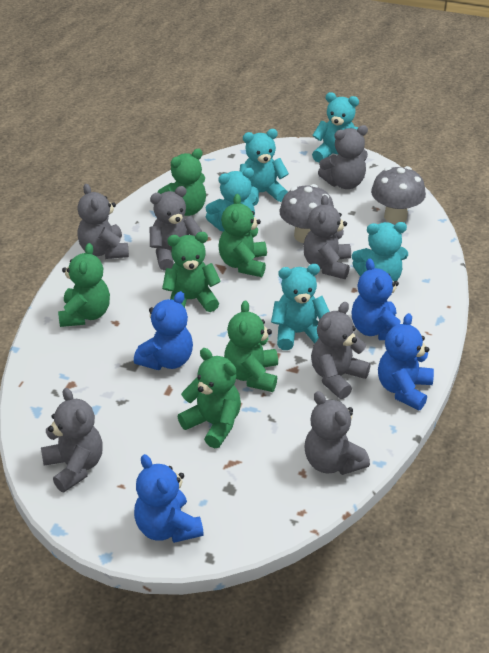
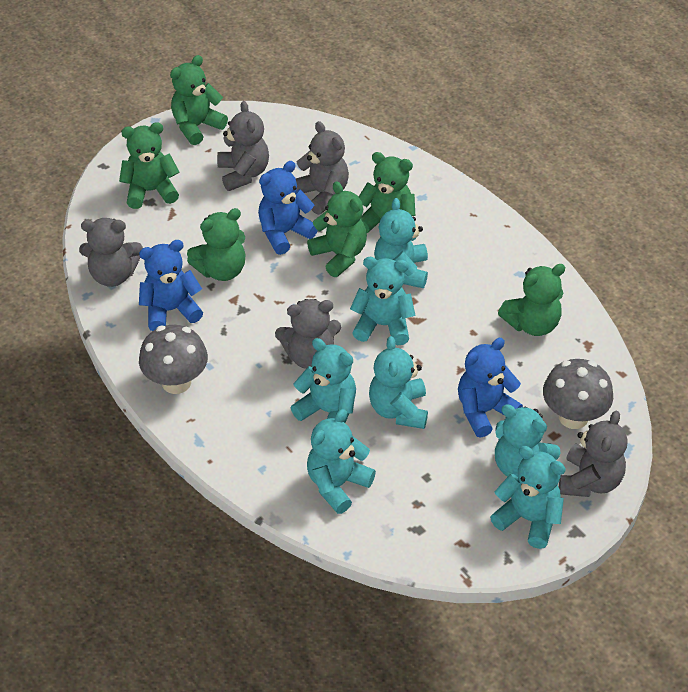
blue teddy bear: [134,291,193,370] [134,454,204,543] [351,259,401,340] [378,313,434,410] = 4 -> [139,240,203,331] [258,161,318,255] [458,338,523,438] = 3
grey teddy bear: [41,388,103,492] [77,184,129,259] [150,186,202,271] [303,195,351,279] [304,391,370,475] [311,302,371,399] [318,125,368,189] = 7 -> [79,218,143,287] [217,101,269,191] [275,299,341,369] [296,121,349,215] [559,411,627,497] = 5
turquoise teddy bear: [206,168,256,231] [240,129,289,206] [271,264,330,350] [312,92,359,163] [352,222,408,281] = 5 -> [291,338,356,423] [307,409,376,514] [350,257,416,345] [369,336,428,429] [374,198,428,288] [490,446,566,549] [495,404,561,477] = 7

